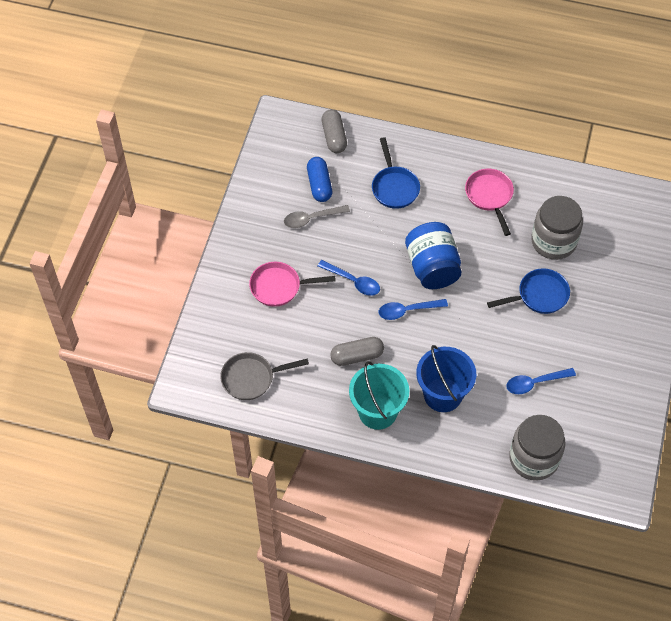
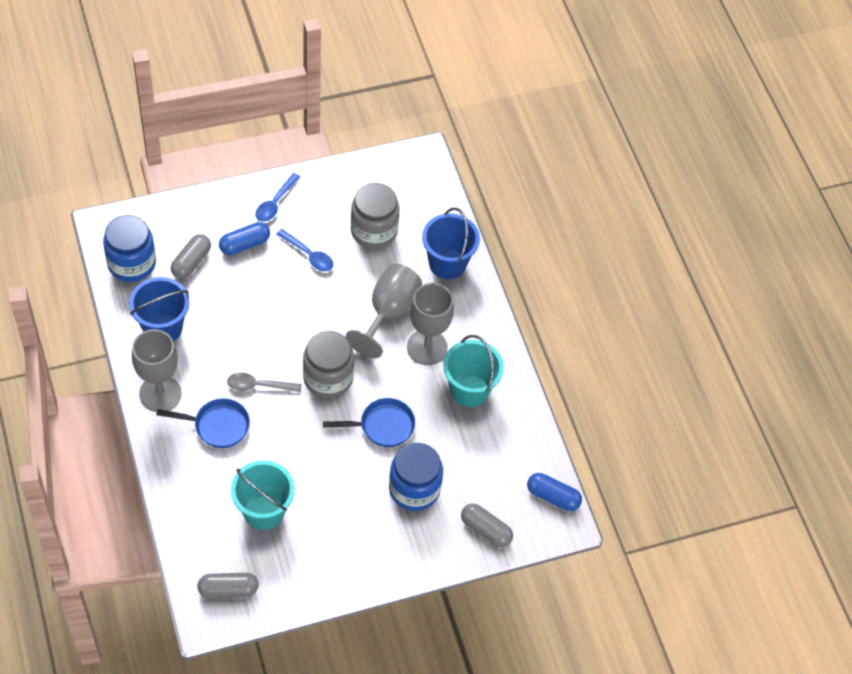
blue bucket: [416,345,476,412] = 1 -> [129,277,190,342] [422,208,480,279] = 2
blue capsule: [307,157,332,202] = 1 -> [219,222,270,255] [527,473,582,511] = 2
blue jar: [405,222,462,289] = 1 -> [103,215,156,282] [389,443,443,511] = 2
blue spoon: [318,260,380,296] [379,299,448,320] [506,368,576,394] = 3 -> [255,173,300,222] [276,229,334,271] = 2
grey capsule: [322,109,347,153] [330,337,384,366] = 2 -> [171,234,211,279] [197,573,259,599] [461,503,513,548] = 3
grey goblet: none = 0 -> [132,329,182,412] [345,264,422,358] [407,283,454,365] = 3
grey pan: [220,352,309,400] = 1 -> none = 0
pink pan: [249,262,336,307] [465,169,514,236] = 2 -> none = 0
turquoise bucket: [349,361,409,430] = 1 -> [231,460,295,530] [443,335,504,407] = 2

